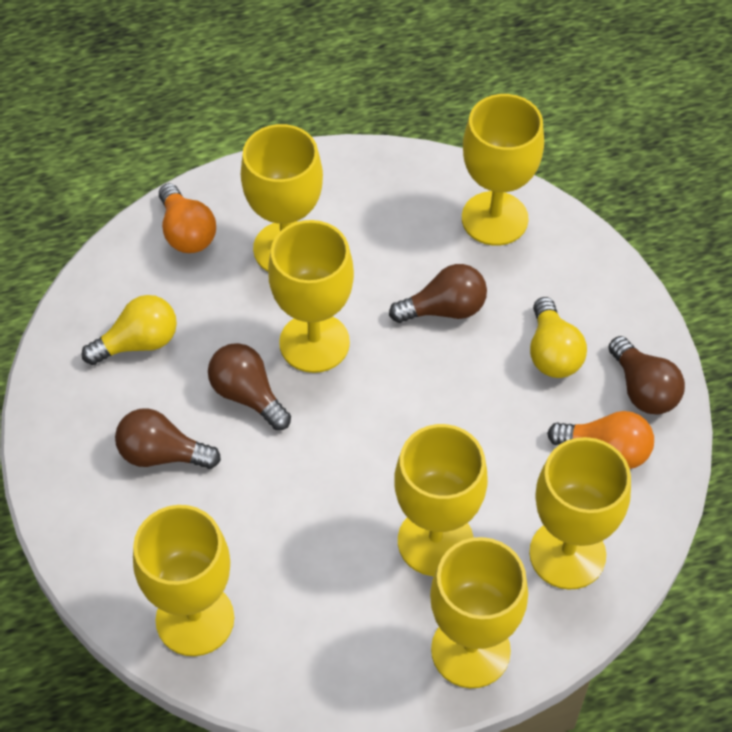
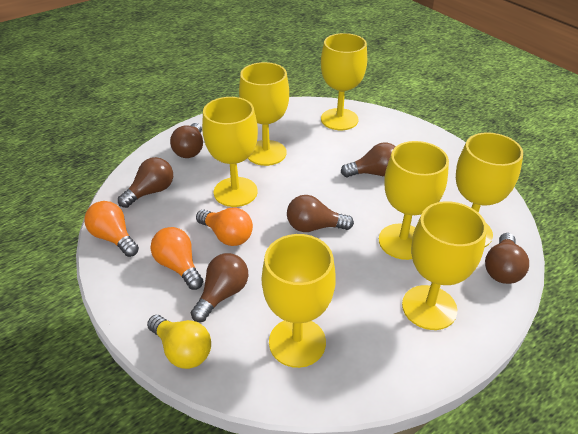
brown light bulb: [115,408,221,469] [208,343,291,430] [389,264,487,323] [608,336,685,414] = 4 -> [118,157,173,208] [170,123,203,158] [191,253,248,322] [287,195,354,232] [341,142,396,177] [485,233,529,284] = 6
orange light bulb: [159,183,216,253] [547,411,654,469] = 2 -> [84,201,139,257] [150,227,203,290] [196,208,253,246] = 3
yellow light bulb: [82,295,177,365] [530,297,587,378] = 2 -> [147,315,211,369] = 1

